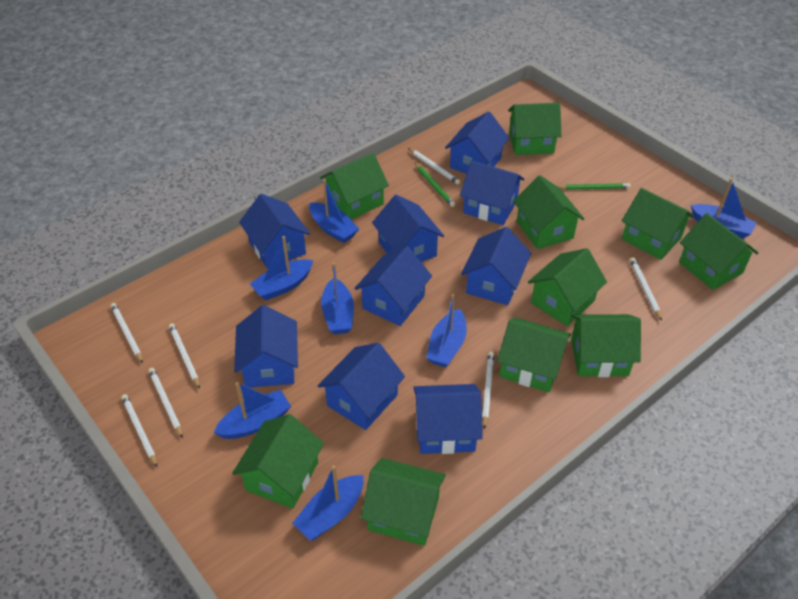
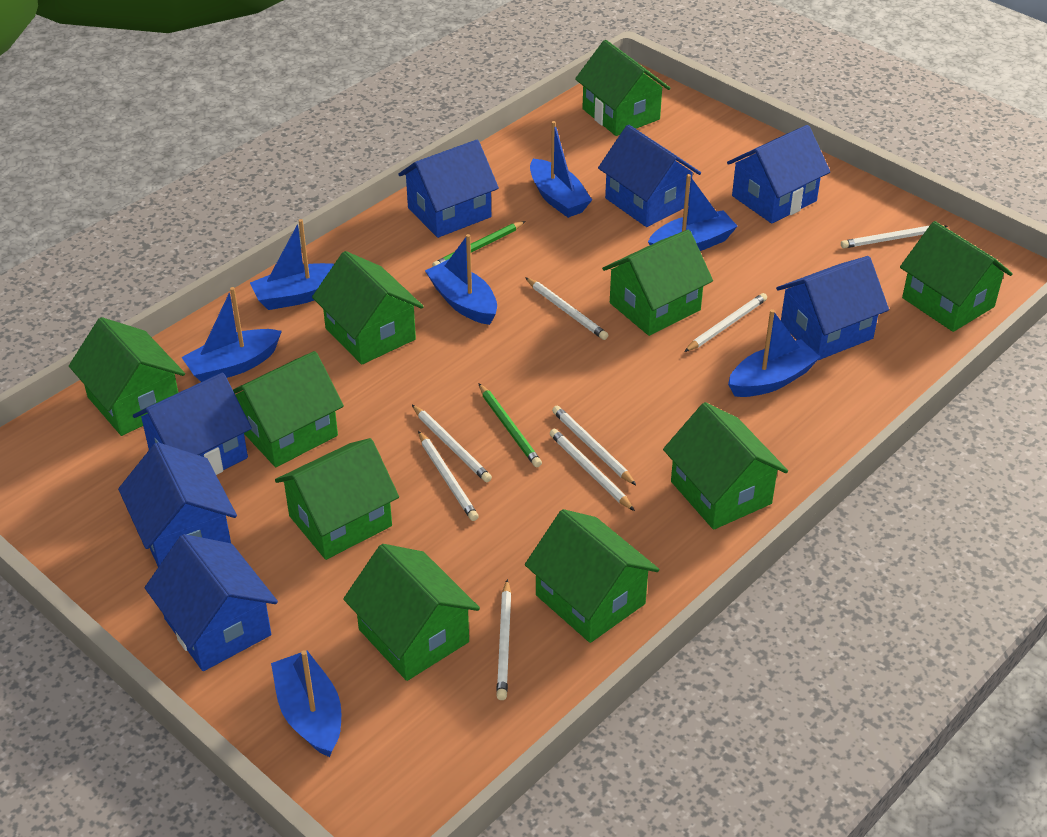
blue house: [234,305,298,388] [239,194,310,269] [317,343,405,430] [355,246,432,326] [372,195,444,262] [413,384,483,454] [445,111,509,174] [460,161,524,225] [461,227,531,305] = 9 -> [118,442,237,567] [133,372,252,475] [145,534,278,671] [398,140,499,238] [598,125,701,227] [727,125,830,224] [776,256,889,360] = 7
white pencil: [111,303,143,363] [121,394,157,467] [148,368,183,438] [169,323,200,389] [408,148,460,184] [482,352,494,429] [630,258,662,321] = 7 -> [412,405,492,482] [418,431,479,521] [496,579,511,700] [525,277,608,340] [550,429,635,511] [552,406,636,485] [684,293,767,352] [841,225,948,248] = 8

